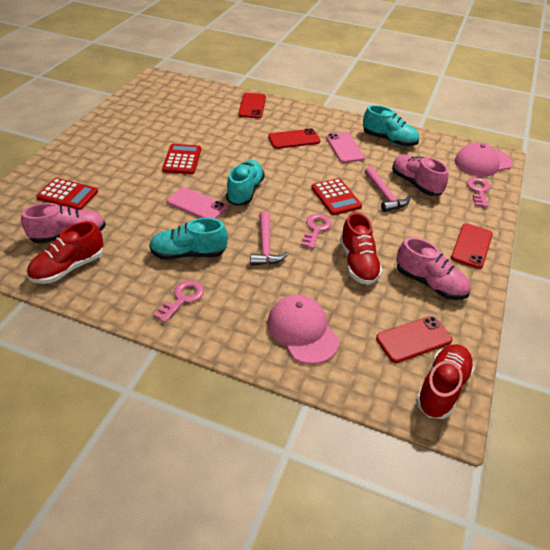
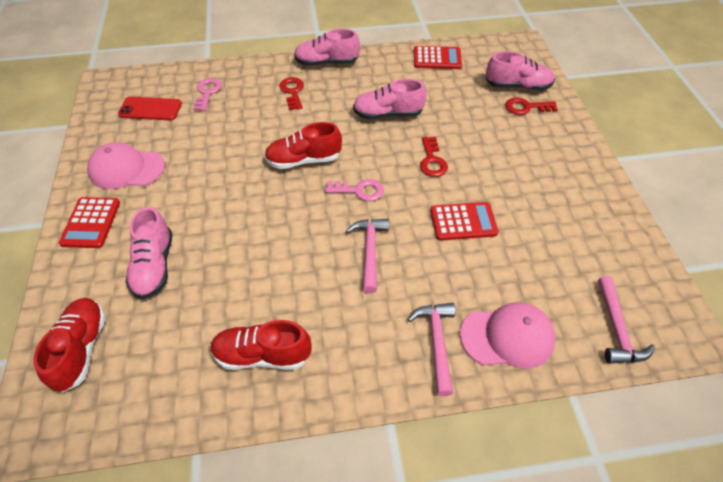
pink hammer: [250,211,289,265] [365,166,410,212] = 2 -> [346,219,389,293] [408,303,455,396] [598,276,655,364] = 3
pink key: [153,280,204,323] [300,214,332,249] [467,177,491,208] = 3 -> [193,78,222,111] [325,179,384,201] = 2
pink phone: [167,187,227,219] [326,132,365,163] = 2 -> none = 0
pink shoe: [21,203,106,244] [392,155,449,196] [396,237,471,300] = 3 -> [125,207,172,299] [294,29,360,66] [353,79,426,119] [486,51,555,90] = 4
red key: none = 0 -> [279,77,304,110] [420,137,448,177] [505,97,558,115] = 3
red phone: [238,93,266,118] [268,128,321,149] [376,316,453,363] [451,223,493,269] = 4 -> [118,97,182,120] = 1
turquoise shoe: [149,218,228,260] [226,160,265,206] [363,105,419,146] = 3 -> none = 0

